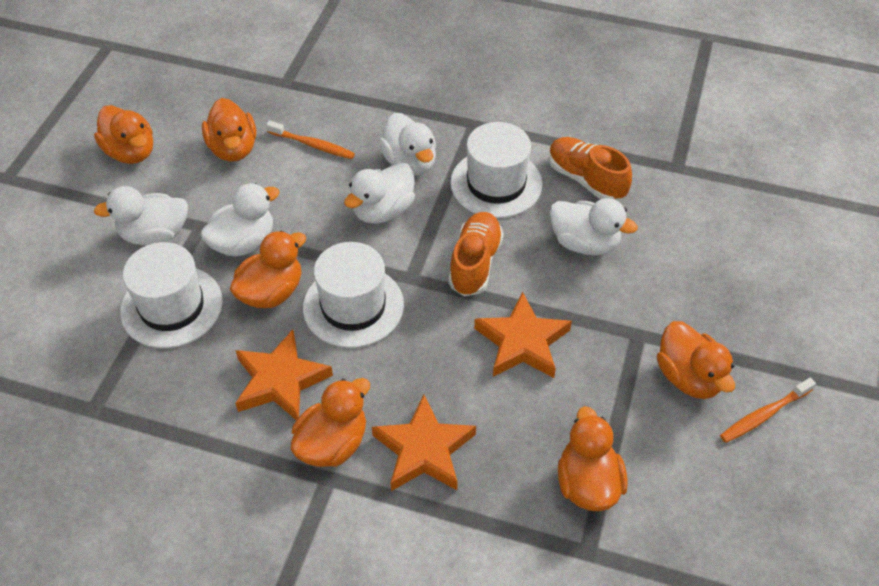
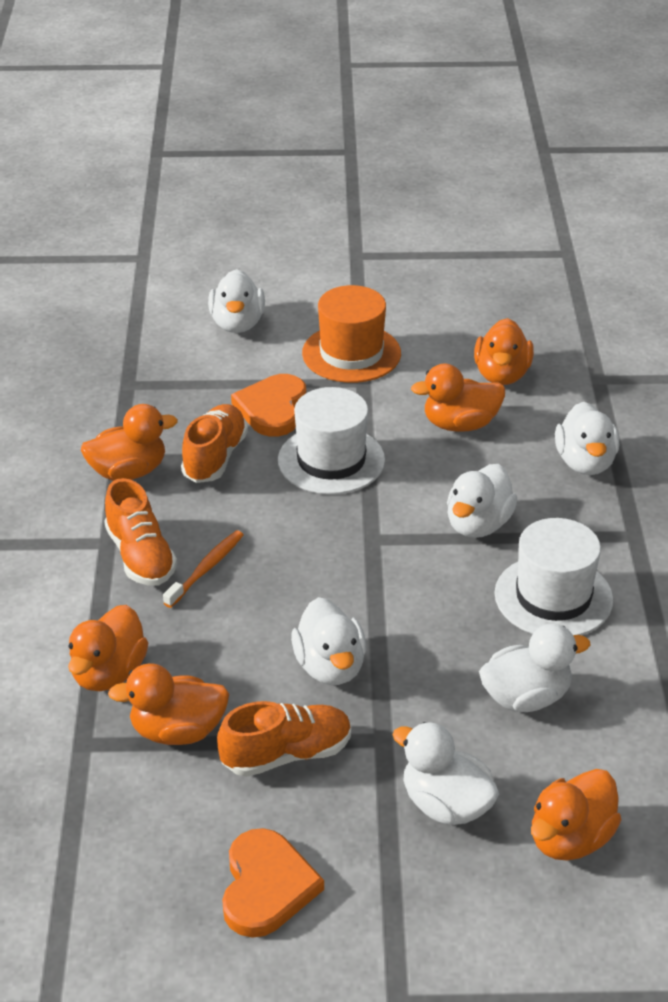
orange hat: none = 0 -> [302,285,401,383] = 1
orange heart: none = 0 -> [222,828,324,938] [231,374,306,437] = 2
orange shoe: [449,212,504,296] [549,137,632,201] = 2 -> [104,478,177,586] [181,404,248,483] [217,701,351,777] = 3
orange star: [235,330,333,420] [372,394,476,491] [474,292,572,378] = 3 -> none = 0
orange toothbrush: [266,121,355,159] [720,378,816,443] = 2 -> [163,530,243,608] = 1
white duck: [94,186,188,246] [200,183,280,257] [344,163,415,224] [379,113,436,176] [550,198,638,255] = 5 -> [208,269,265,333] [291,597,366,685] [392,722,499,825] [447,464,517,538] [479,624,590,712] [555,402,619,475] = 6
white hat: [120,242,223,348] [303,242,404,348] [450,122,543,218] = 3 -> [278,387,385,495] [495,518,613,635] = 2

